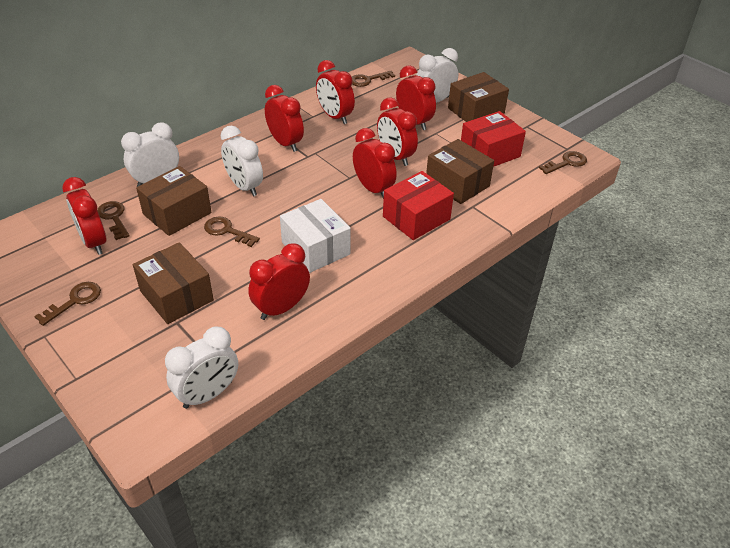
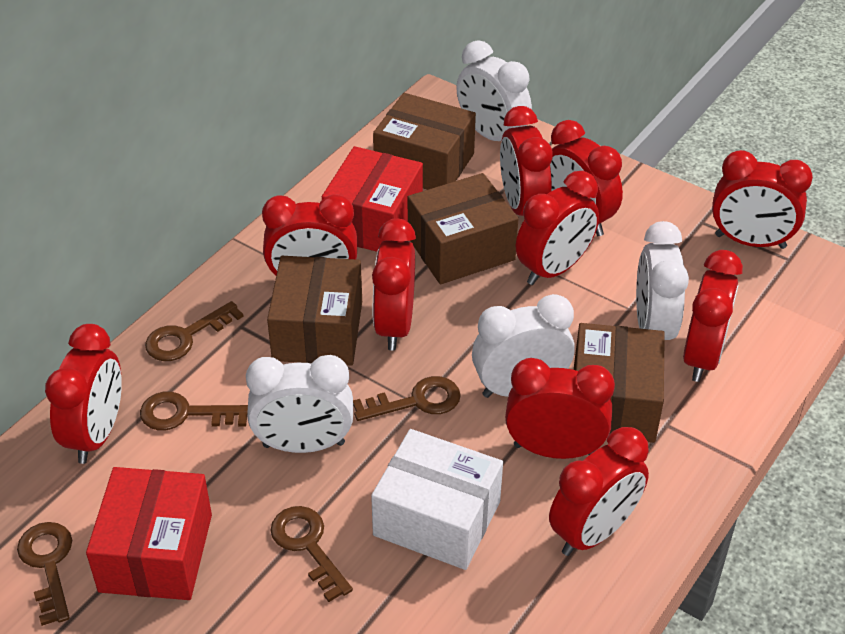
red clock: [62,177,106,255] [248,243,310,320] [265,85,304,152] [316,60,355,124] [353,128,397,199] [377,97,418,166] [396,65,436,130] = 7 -> [45,324,122,464] [262,194,357,275] [372,219,416,350] [500,106,553,216] [505,358,615,459] [516,171,599,285] [549,427,649,556] [550,120,623,236] [683,250,743,382] [712,150,813,249] = 10

